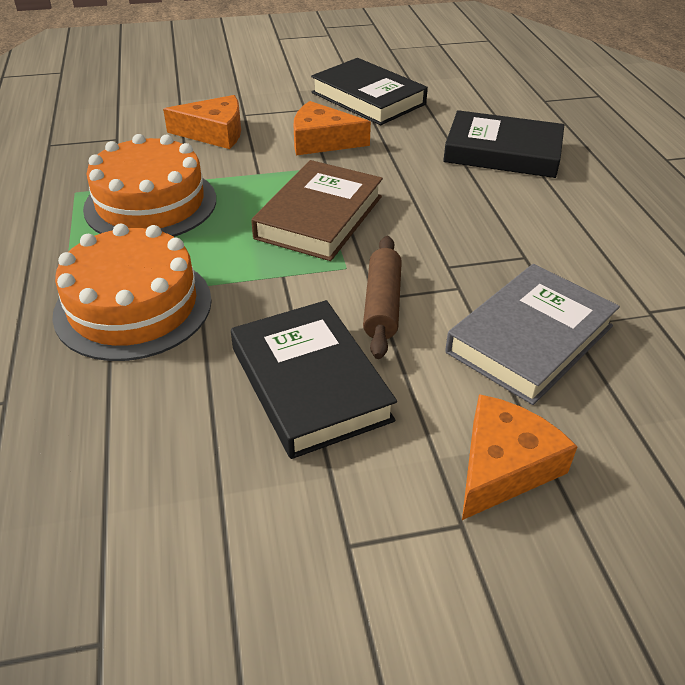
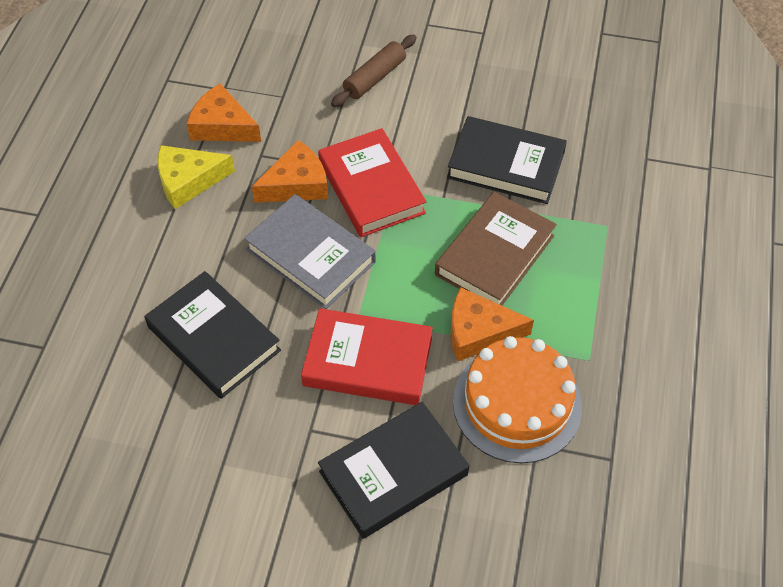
orange cake: [52,224,212,361] [83,134,216,237] = 2 -> [453,336,582,463] = 1
red book: none = 0 -> [301,308,433,405] [318,128,426,237] = 2
yellow cheese: none = 0 -> [157,145,235,209] = 1

